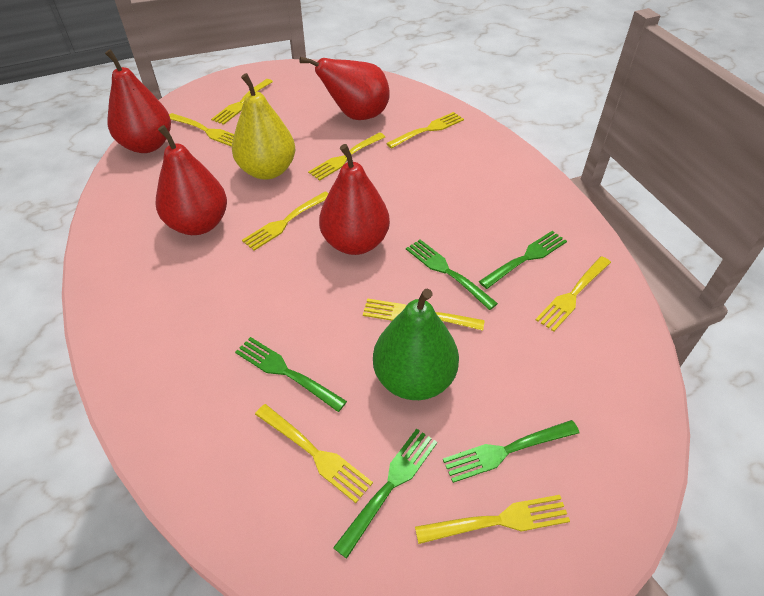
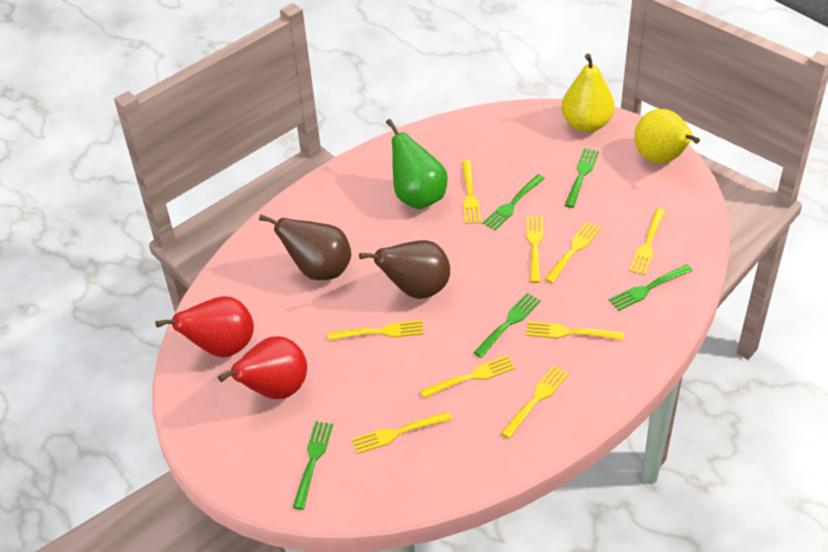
brown pear: none = 0 -> [259,214,351,280] [359,240,450,299] = 2
red pear: [105,49,171,153] [156,125,227,235] [300,57,390,120] [319,144,390,255] = 4 -> [155,296,254,357] [218,336,307,399] = 2
yellow pear: [232,73,295,180] = 1 -> [561,54,615,132] [634,109,700,163] = 2

